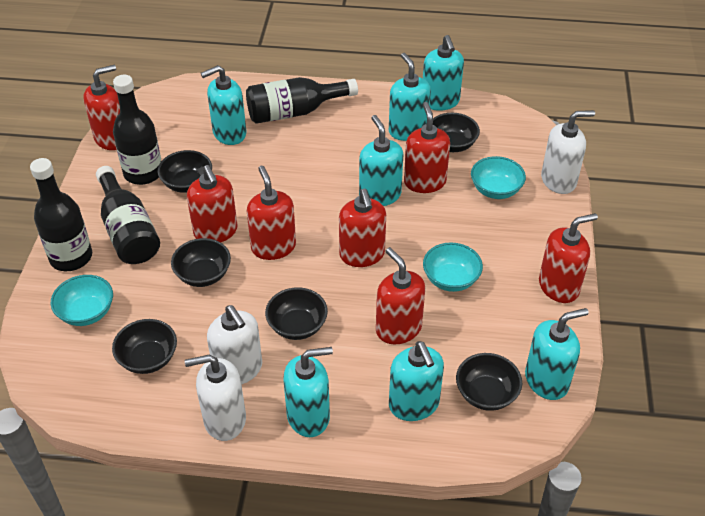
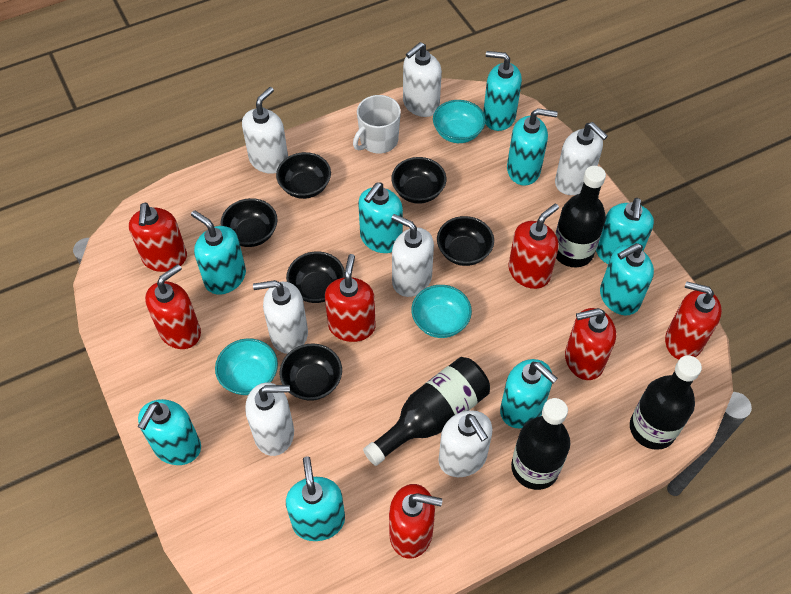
turquoise soap dispenser: [201,65,247,145] [283,347,333,437] [359,115,403,206] [389,53,431,141] [389,341,444,421] [423,35,464,111] [525,308,589,400] = 7 -> [138,399,201,465] [191,210,246,295] [286,457,345,541] [358,182,403,253] [483,51,522,131] [500,359,558,428] [507,108,558,186] [596,198,654,264] [600,243,654,316] = 9
white mug: none = 0 -> [353,95,401,154] = 1
white soap dispenser: [185,354,246,441] [207,305,262,385] [541,110,595,194] = 3 -> [242,87,288,174] [245,382,294,456] [253,280,308,354] [391,214,434,297] [403,42,442,117] [438,410,493,477] [555,122,608,195] = 7

